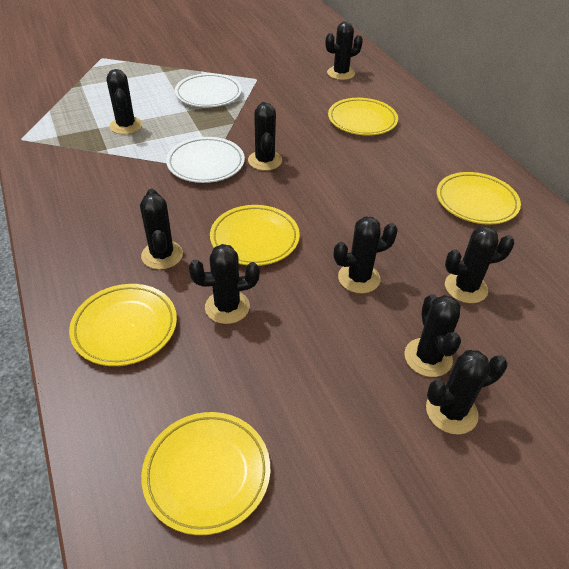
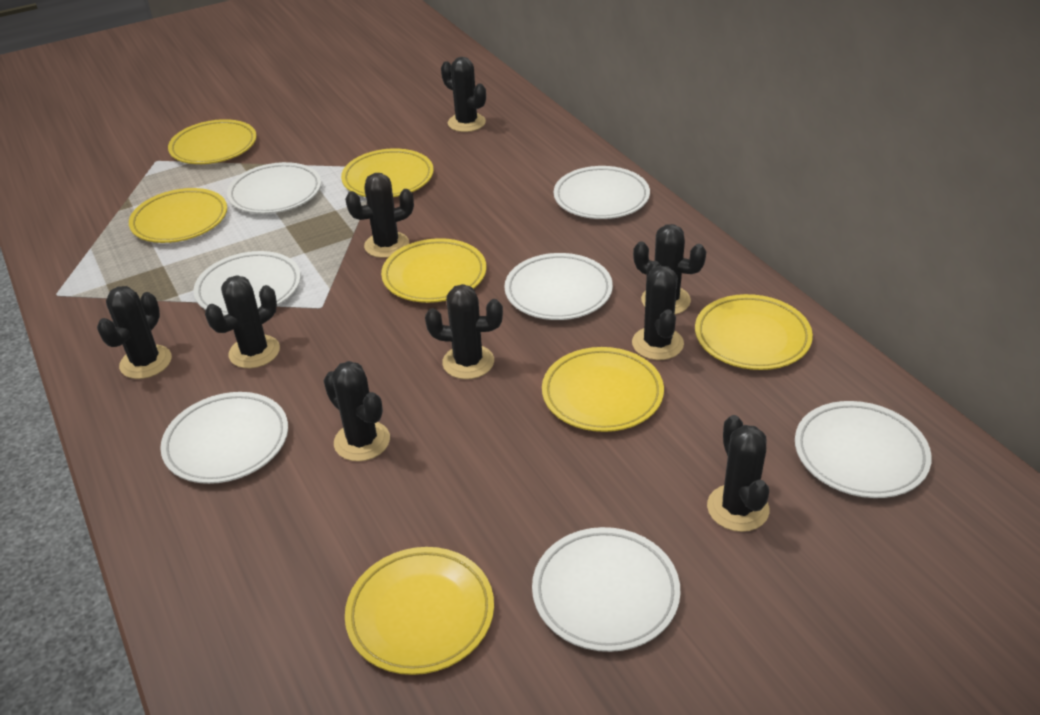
white plate: [166,137,245,183] [175,73,242,107] = 2 -> [160,392,288,484] [193,251,301,316] [227,162,321,214] [505,253,613,320] [532,527,680,652] [554,166,650,219] [795,401,932,498] = 7
yellow plate: [69,284,177,366] [141,412,270,535] [210,205,300,266] [328,98,398,136] [437,172,521,225] = 5 -> [129,188,227,243] [168,119,257,164] [341,148,434,197] [345,547,494,675] [381,238,486,303] [542,347,664,432] [695,294,813,370] = 7

